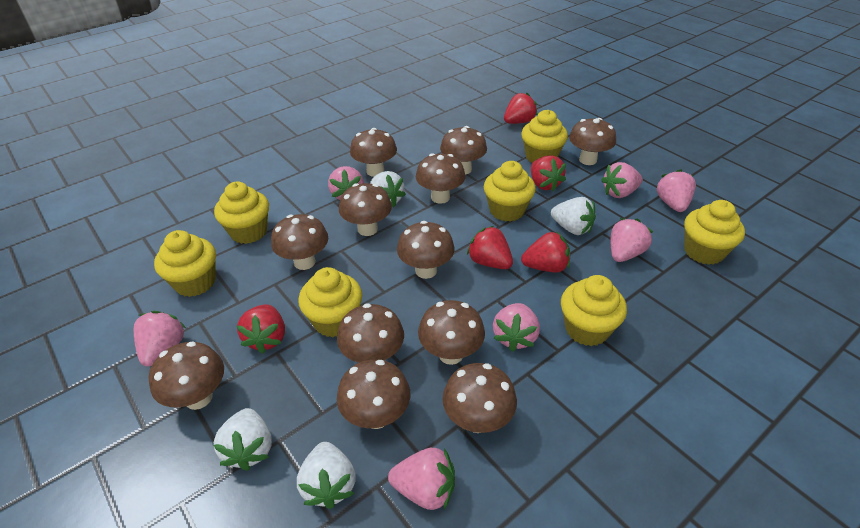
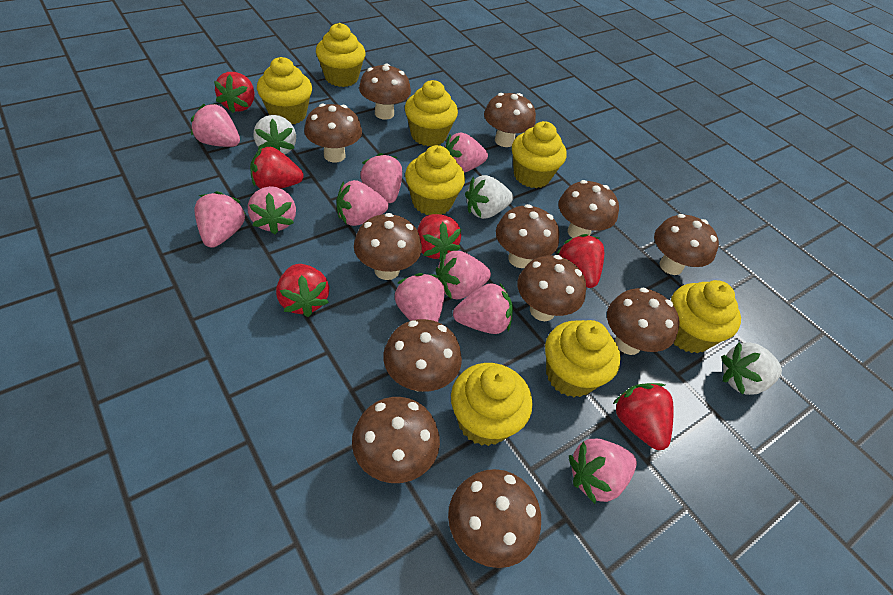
pink strawberry: [134,311,186,367] [328,166,364,200] [388,448,455,510] [493,303,540,352] [601,162,643,198] [611,218,653,262] [656,169,696,212] = 7 -> [191,104,240,147] [194,191,246,248] [248,186,296,234] [337,180,389,226] [360,153,402,203] [395,273,445,322] [436,251,491,299] [445,132,488,173] [453,282,513,334] [569,439,637,504] = 10
red strawberry: [237,304,285,353] [467,226,513,269] [504,92,538,124] [521,231,570,272] [531,155,566,191] = 5 -> [214,72,255,113] [250,146,304,189] [276,264,329,317] [417,214,461,261] [556,234,604,288] [613,383,674,450] = 6
white strawberry: [213,408,272,471] [297,442,356,509] [370,171,406,207] [551,197,596,235] = 4 -> [254,115,296,155] [465,175,513,219] [721,342,782,395] = 3
yellow cupcake: [154,230,216,297] [214,181,269,244] [298,267,362,338] [484,161,536,222] [521,110,568,163] [561,275,627,346] [684,200,745,265] = 7 -> [257,57,312,124] [316,23,365,87] [405,80,458,146] [405,145,465,215] [451,363,532,446] [512,121,567,188] [545,320,621,397] [671,280,741,353] = 8

